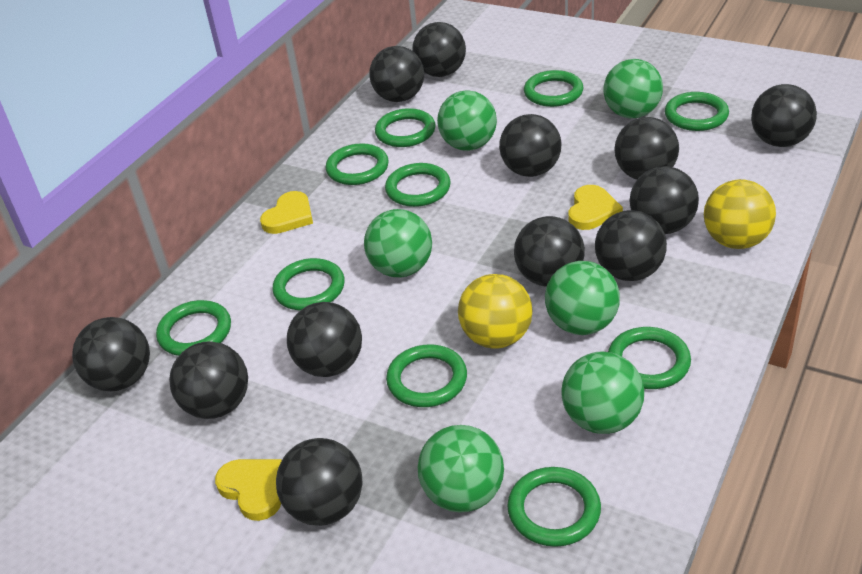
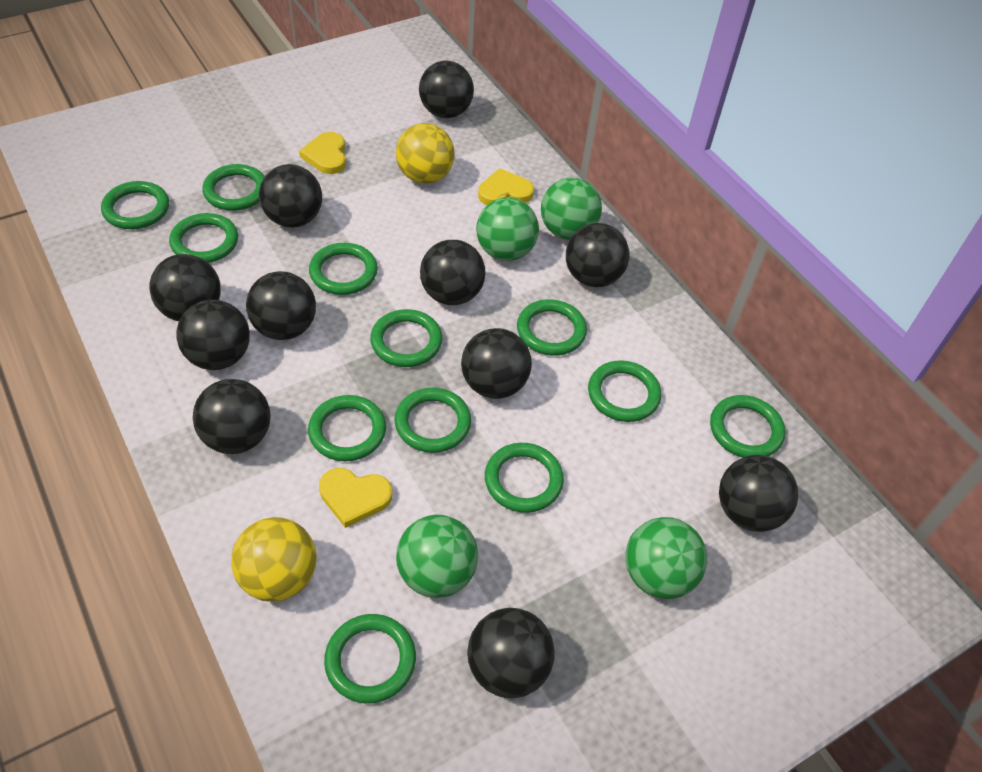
black ball: [72,317,150,391] [169,341,248,419] [276,438,363,526] [287,302,362,377] [369,46,424,102] [412,22,466,77] [499,114,561,177] [514,216,585,287] [595,210,667,281] [614,117,679,179] [630,166,699,234] [751,84,817,147] = 12 -> [149,254,221,321] [176,299,250,370] [193,379,271,454] [246,271,316,340] [259,164,322,228] [419,61,474,118] [420,240,486,305] [461,328,532,399] [467,608,555,698] [566,223,630,287] [719,455,798,532] = 11
green ball: [364,209,432,277] [417,425,504,513] [437,90,497,151] [545,261,620,335] [561,351,644,434] [603,59,663,118] = 6 -> [396,515,478,598] [476,197,539,261] [541,178,602,240] [625,517,707,599] = 4
green ring: [156,300,231,356] [273,258,345,311] [325,143,389,185] [375,108,436,147] [385,163,450,207] [386,344,467,407] [507,467,601,547] [524,70,583,107] [608,327,691,389] [665,92,729,131] = 10 -> [101,181,169,229] [169,213,238,263] [202,164,265,211] [308,395,386,461] [309,243,378,295] [324,614,416,703] [370,309,442,367] [395,388,471,453] [485,443,564,513] [517,299,587,356] [588,360,661,422] [710,395,785,458] = 12

